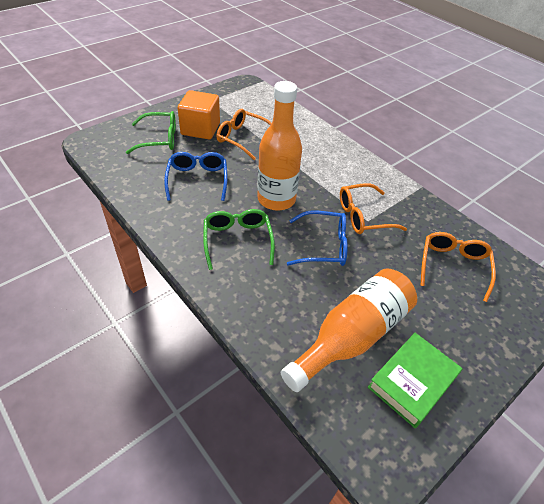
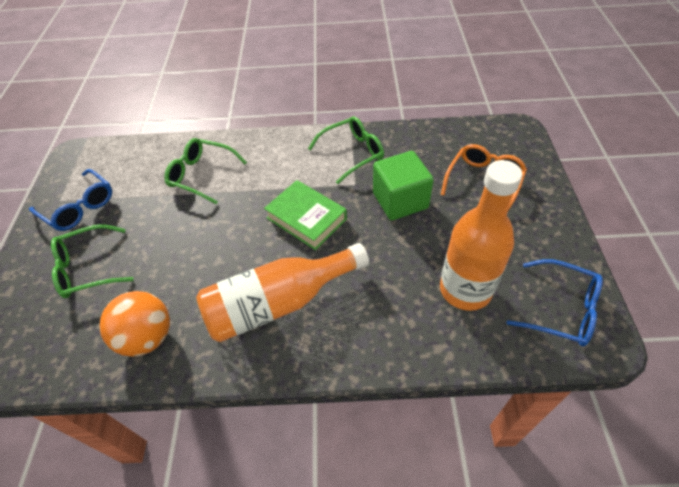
green cube: none = 0 -> [373,151,434,221] = 1
green glasses: [126,111,176,154] [203,209,275,270] = 2 -> [51,225,134,298] [164,138,247,204] [308,116,384,184] = 3
orange ball: none = 0 -> [99,291,170,357] = 1
orange cube: [178,90,220,140] = 1 -> none = 0
orange glasses: [216,109,272,160] [340,183,407,234] [420,232,496,302] = 3 -> [441,144,527,211] = 1

